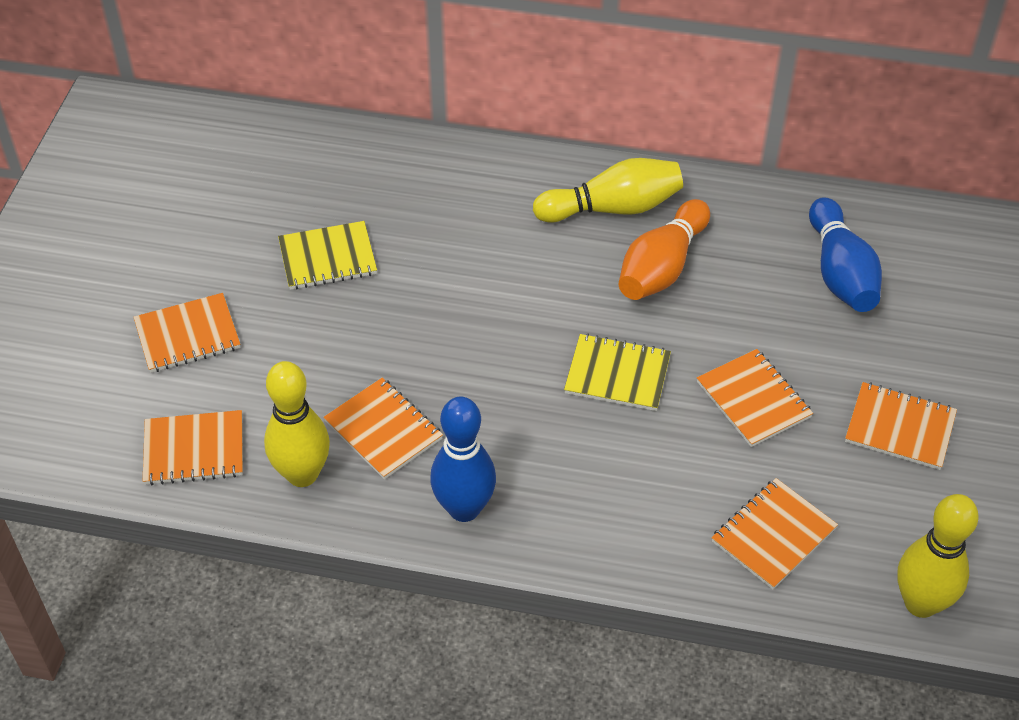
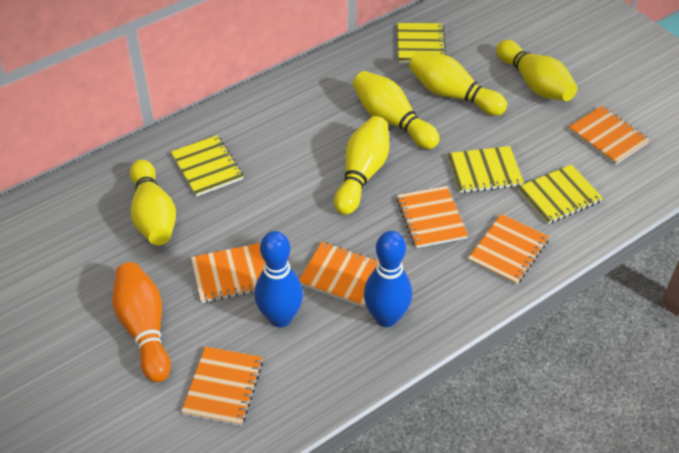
yellow bowling pin: [264,361,330,487] [533,158,683,223] [897,494,979,618] = 3 -> [130,159,176,245] [334,116,389,215] [353,71,440,149] [409,51,507,116] [496,40,578,101] = 5
yellow notebook: [278,221,377,290] [564,334,671,411] = 2 -> [171,135,244,197] [397,23,446,63] [447,146,524,193] [517,164,603,224] = 4

